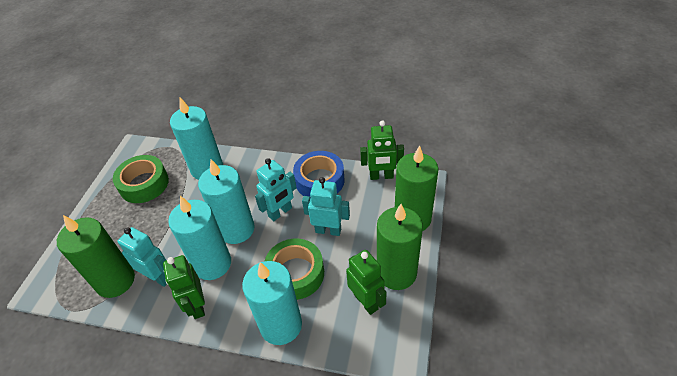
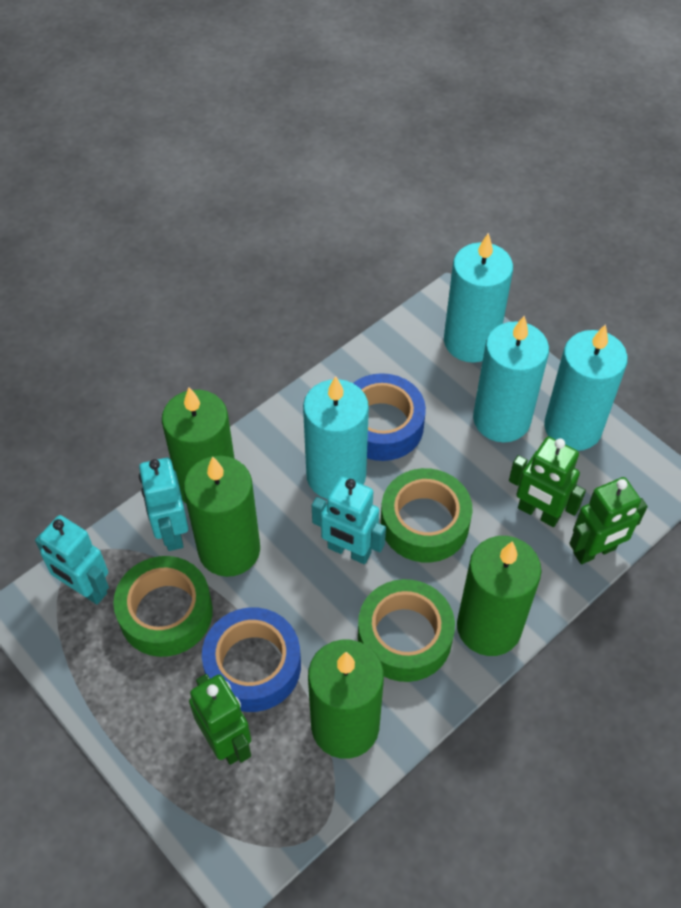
blue tape: [293,151,345,199] = 1 -> [202,607,301,712] [353,373,426,461] = 2
green candle: [57,215,135,298] [377,204,423,290] [395,145,439,231] = 3 -> [162,387,235,503] [184,456,260,577] [308,640,384,759] [457,536,542,656] = 4
green tape: [113,155,169,203] [265,239,324,300] = 2 -> [113,556,213,657] [358,579,455,682] [381,468,473,562] = 3

